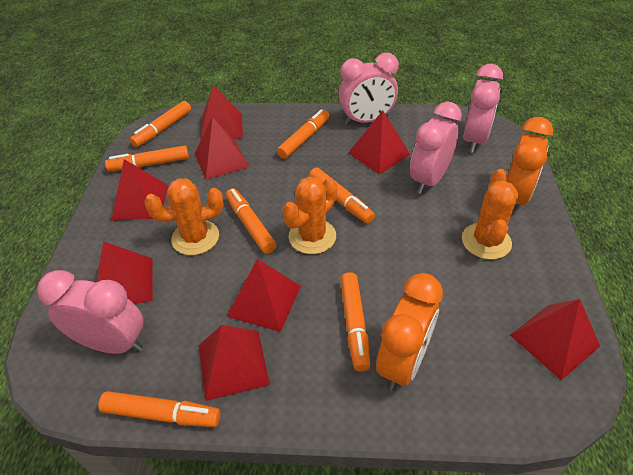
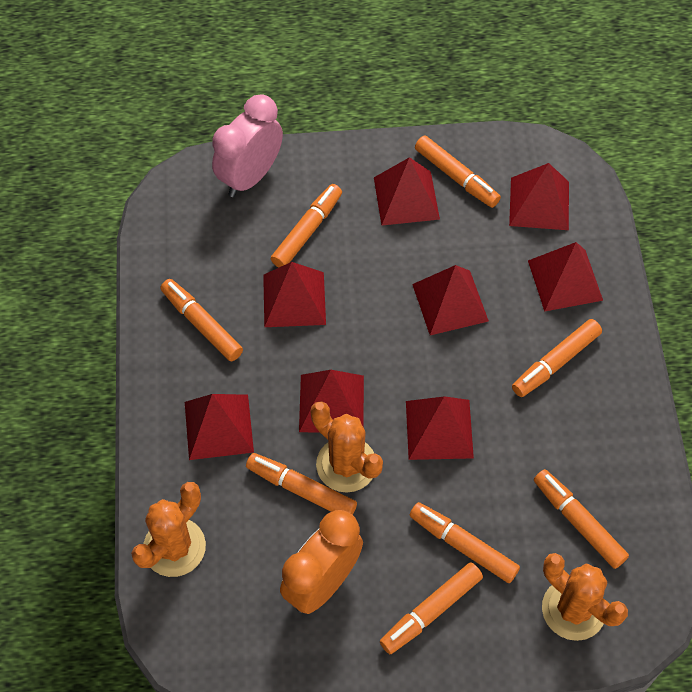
orange clock: [376,273,443,391] [507,117,553,214] = 2 -> [280,510,363,614] = 1
orange marker: [98,391,221,427] [105,145,189,171] [130,101,191,147] [226,188,276,254] [277,109,329,159] [309,167,375,224] [340,272,370,372] = 7 -> [160,279,243,361] [246,453,357,515] [271,184,342,268] [380,562,483,654] [410,502,520,583] [415,135,501,208] [512,319,602,397] [534,469,629,569] = 8
pink clock: [37,270,143,354] [338,53,399,125] [410,102,462,194] [463,64,503,153] = 4 -> [212,94,283,197] = 1

